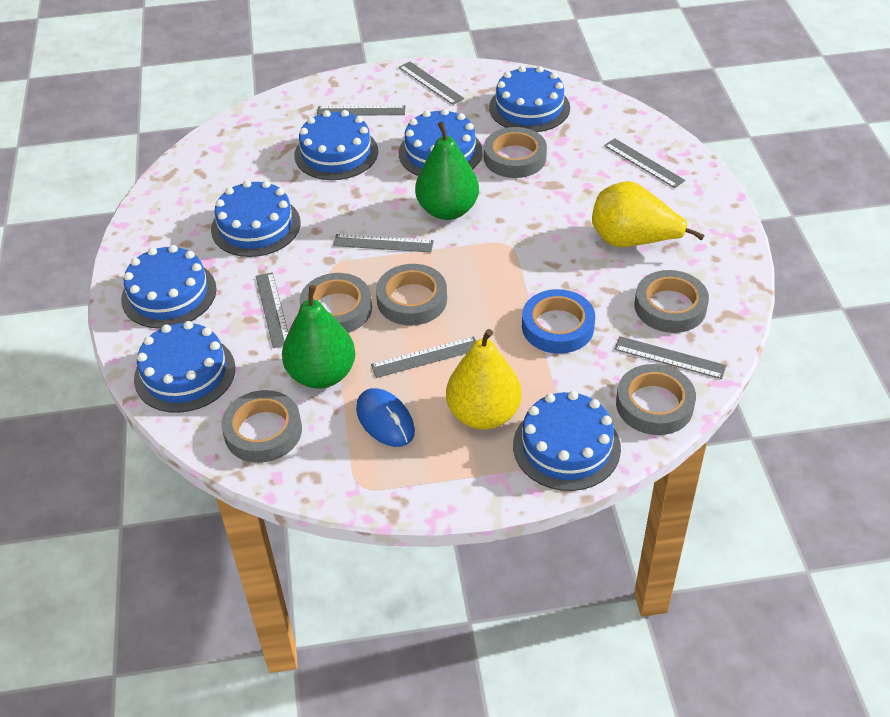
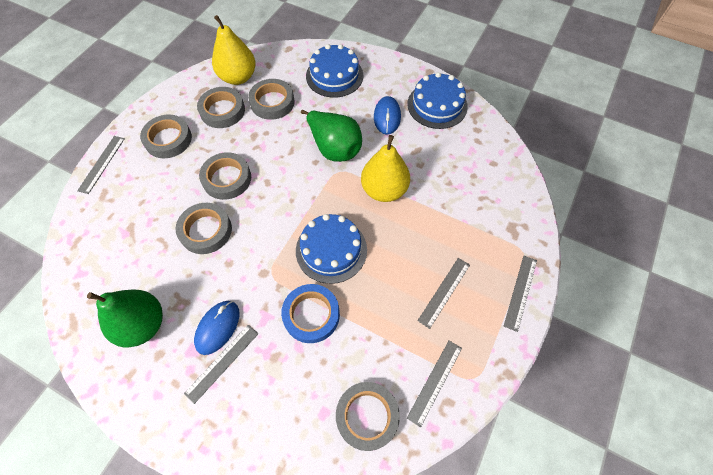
blue cake: [121,245,217,329] [134,321,235,413] [211,180,301,257] [294,110,378,180] [399,108,483,176] [489,66,570,132] [513,391,621,491] = 7 -> [296,214,367,284] [306,44,363,98] [407,72,468,129] = 3
blue mouse: [356,388,415,447] = 1 -> [194,301,240,355] [374,96,401,135] = 2
grey ruler: [256,272,288,348] [317,105,406,116] [333,234,434,253] [371,336,476,378] [399,62,464,105] [604,138,685,188] [614,336,727,379] = 7 -> [77,136,125,194] [184,325,258,404] [407,341,462,427] [417,258,470,329] [504,256,537,332] = 5

